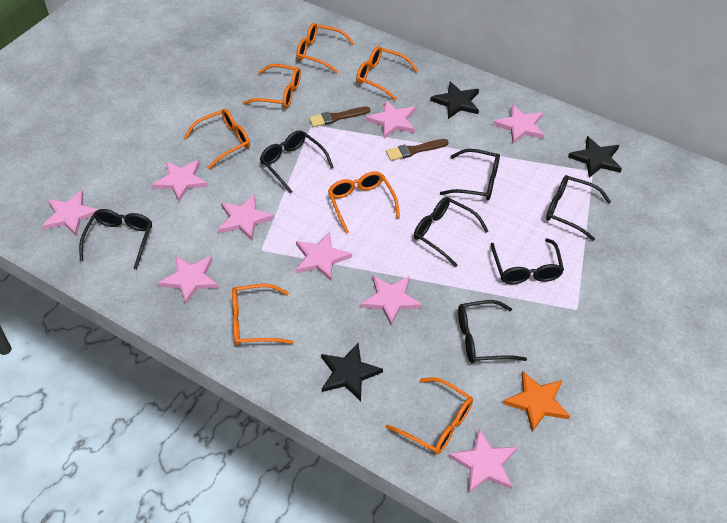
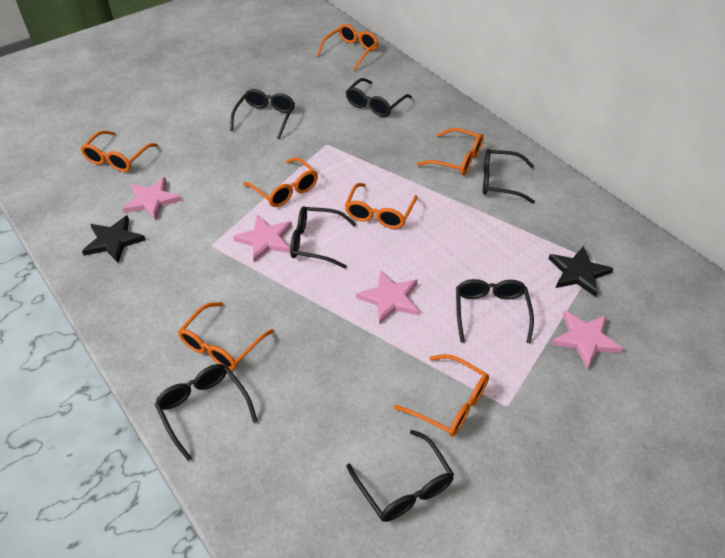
black star: [321,343,383,401] [430,82,479,119] [568,136,622,178] = 3 -> [82,215,146,263] [548,246,613,297] = 2
brown brush: [309,106,370,127] [386,139,449,161] = 2 -> none = 0
orange star: [503,371,570,432] = 1 -> none = 0
pink star: [42,190,98,236] [152,160,208,202] [158,255,219,304] [218,194,274,240] [296,232,352,281] [360,276,422,326] [366,100,415,139] [449,429,517,493] [493,105,544,144] = 9 -> [122,177,182,221] [233,215,292,262] [356,270,419,324] [551,310,623,369] = 4

